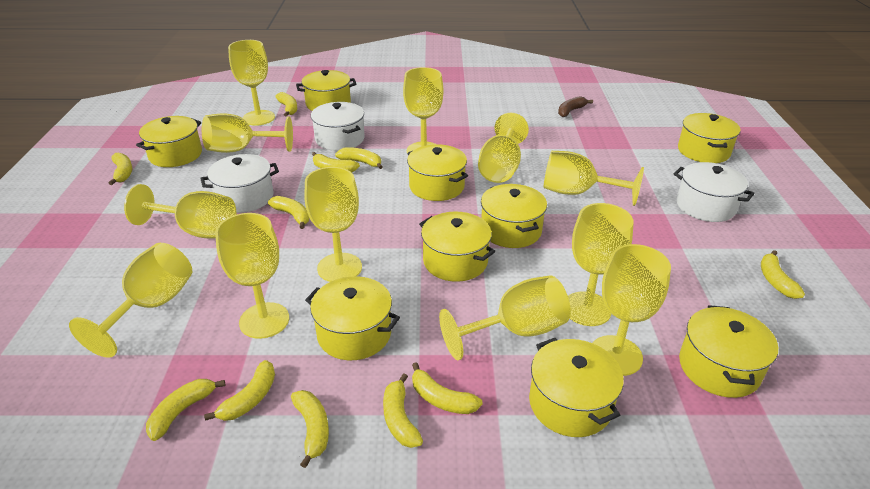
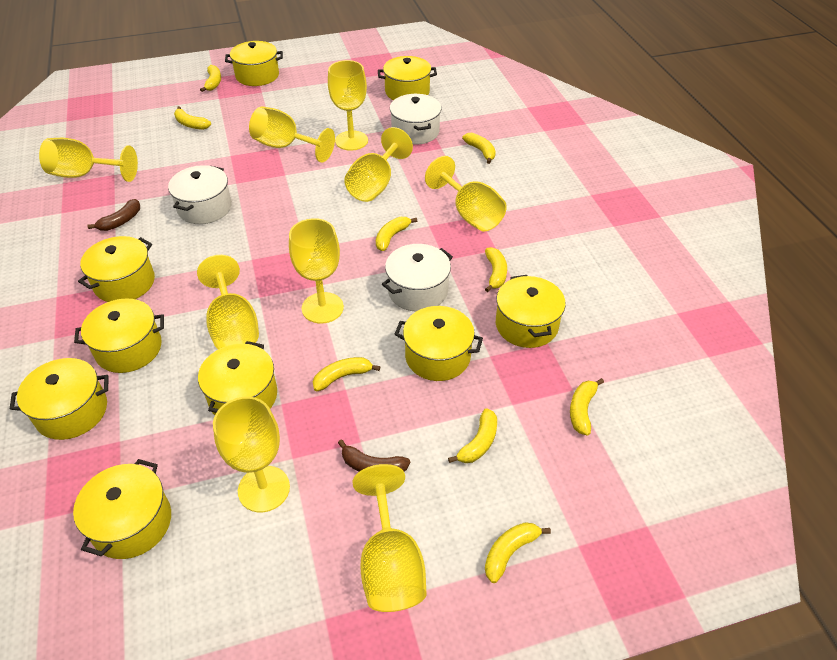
brown banana: [558,96,593,117] = 1 -> [88,199,140,231] [338,439,410,472] = 2
yellow banana: [109,153,132,185] [146,379,225,441] [204,360,275,421] [268,196,309,229] [275,92,297,117] [291,390,329,468] [312,152,360,173] [335,147,383,169] [383,373,423,448] [412,362,483,414] [761,250,805,299] = 11 -> [174,106,211,130] [200,65,221,92] [313,357,380,391] [376,217,417,251] [448,408,497,463] [462,133,496,164] [485,247,507,292] [485,522,551,583] [570,378,604,436] = 9
yellow goblet: [69,243,192,358] [124,184,236,239] [202,114,293,153] [215,213,289,339] [228,40,275,126] [304,167,362,282] [403,67,443,153] [439,275,571,360] [478,113,529,183] [544,151,644,206] [568,203,634,326] [593,244,671,376] = 12 -> [39,138,138,182] [197,255,259,349] [213,397,290,512] [249,107,335,163] [289,218,344,323] [328,60,368,151] [344,127,413,202] [352,464,426,612] [425,156,507,231] = 9

